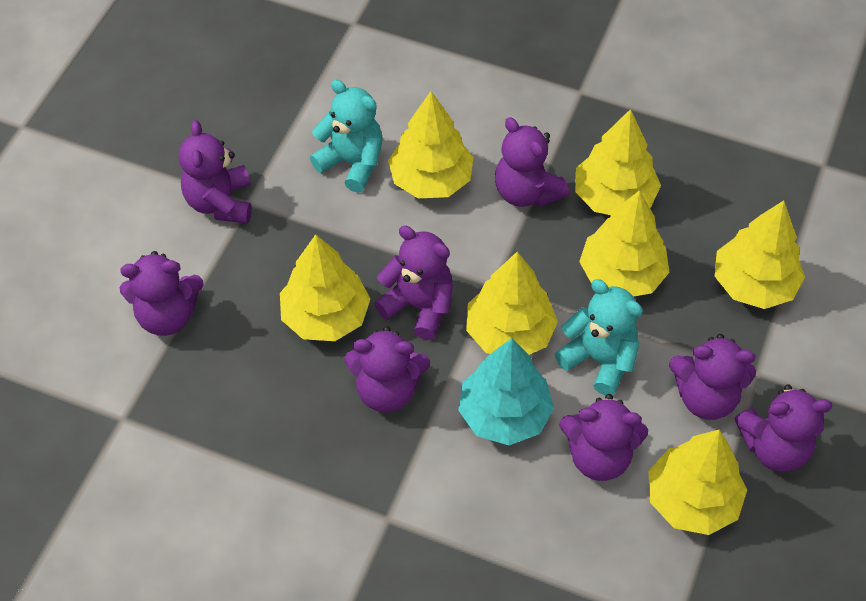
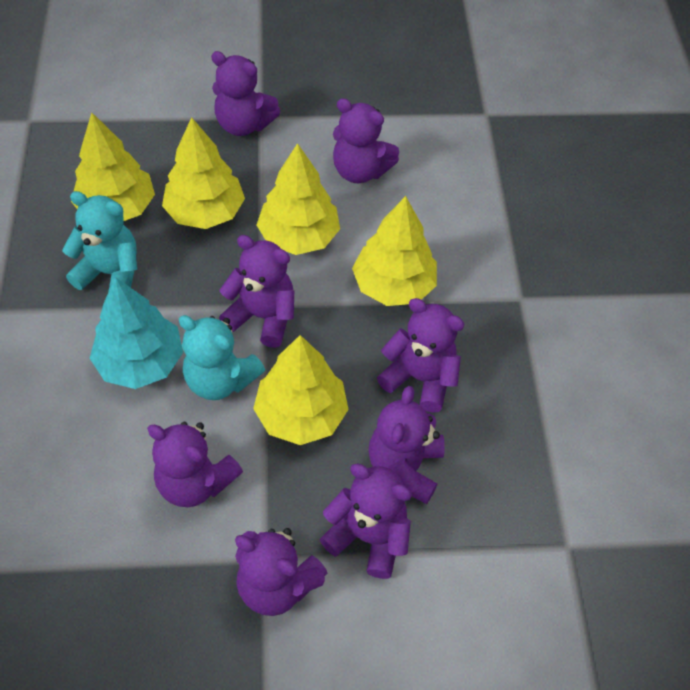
yellow tree: [280,234,370,341] [388,91,473,198] [466,252,558,355] [575,109,661,215] [579,190,670,297] [648,430,747,535] [715,201,805,309] = 7 -> [71,113,155,221] [162,117,245,229] [253,335,349,445] [257,143,340,255] [352,196,437,306] = 5

